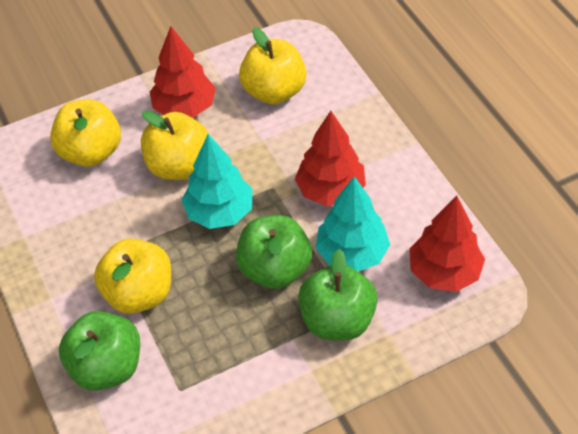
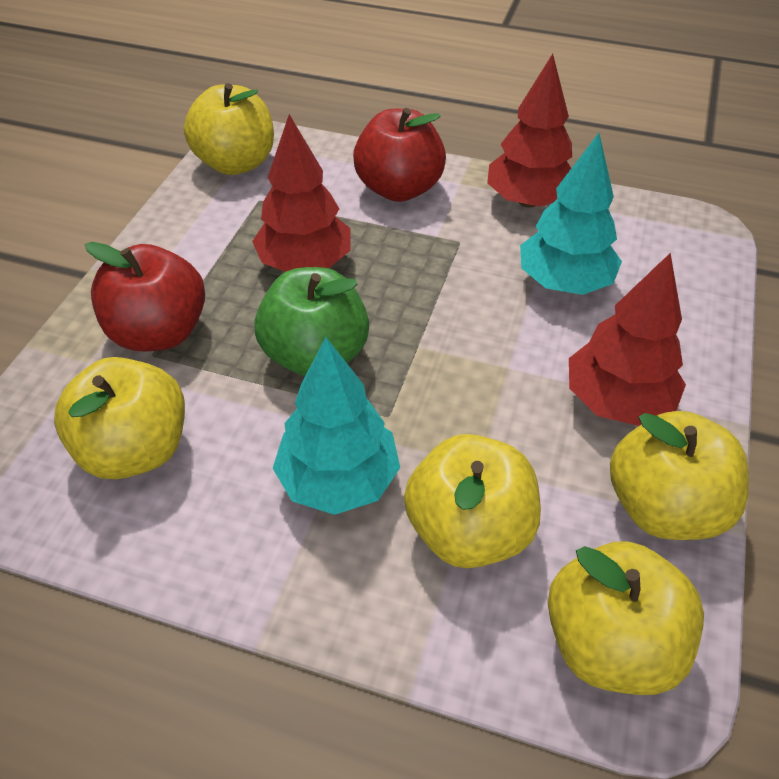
green apple: [59,311,140,391] [236,215,312,289] [298,249,378,340] = 3 -> [254,267,369,376] = 1
red apple: none = 0 -> [85,242,205,351] [353,108,446,202] = 2
yellow apple: [50,99,121,167] [94,239,171,314] [141,111,210,180] [239,27,306,104] = 4 -> [54,357,185,479] [184,83,274,175] [404,434,541,568] [548,541,704,695] [610,411,749,540] = 5

